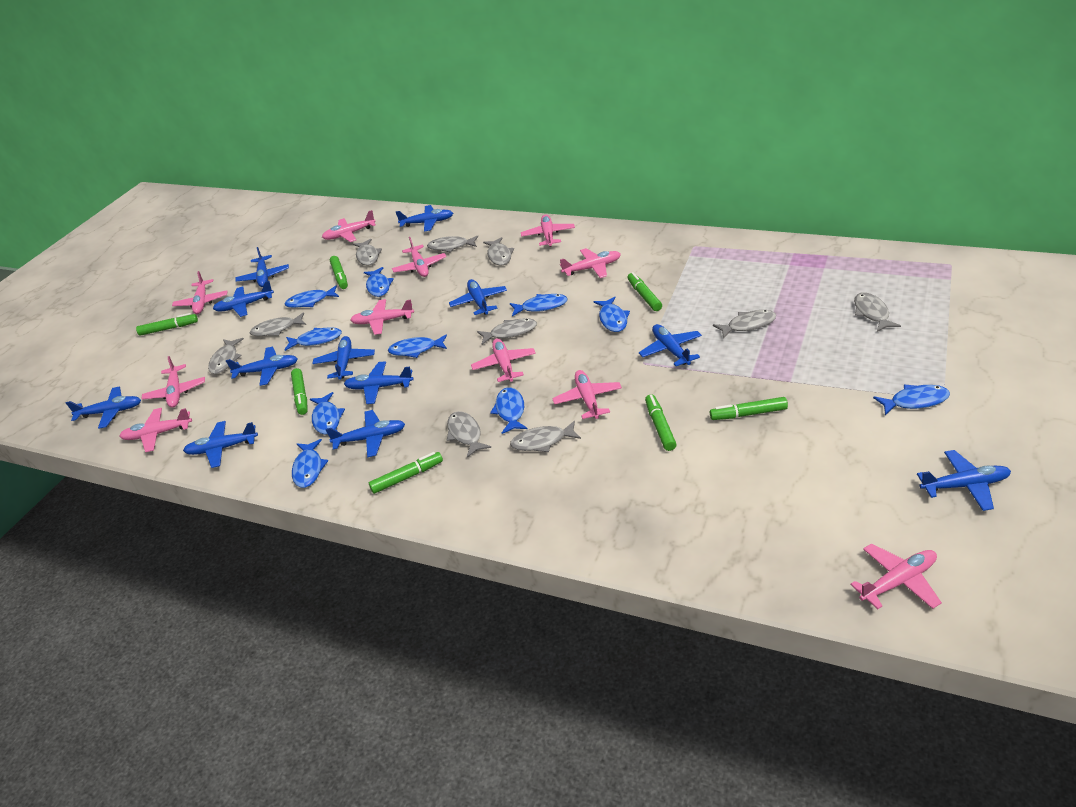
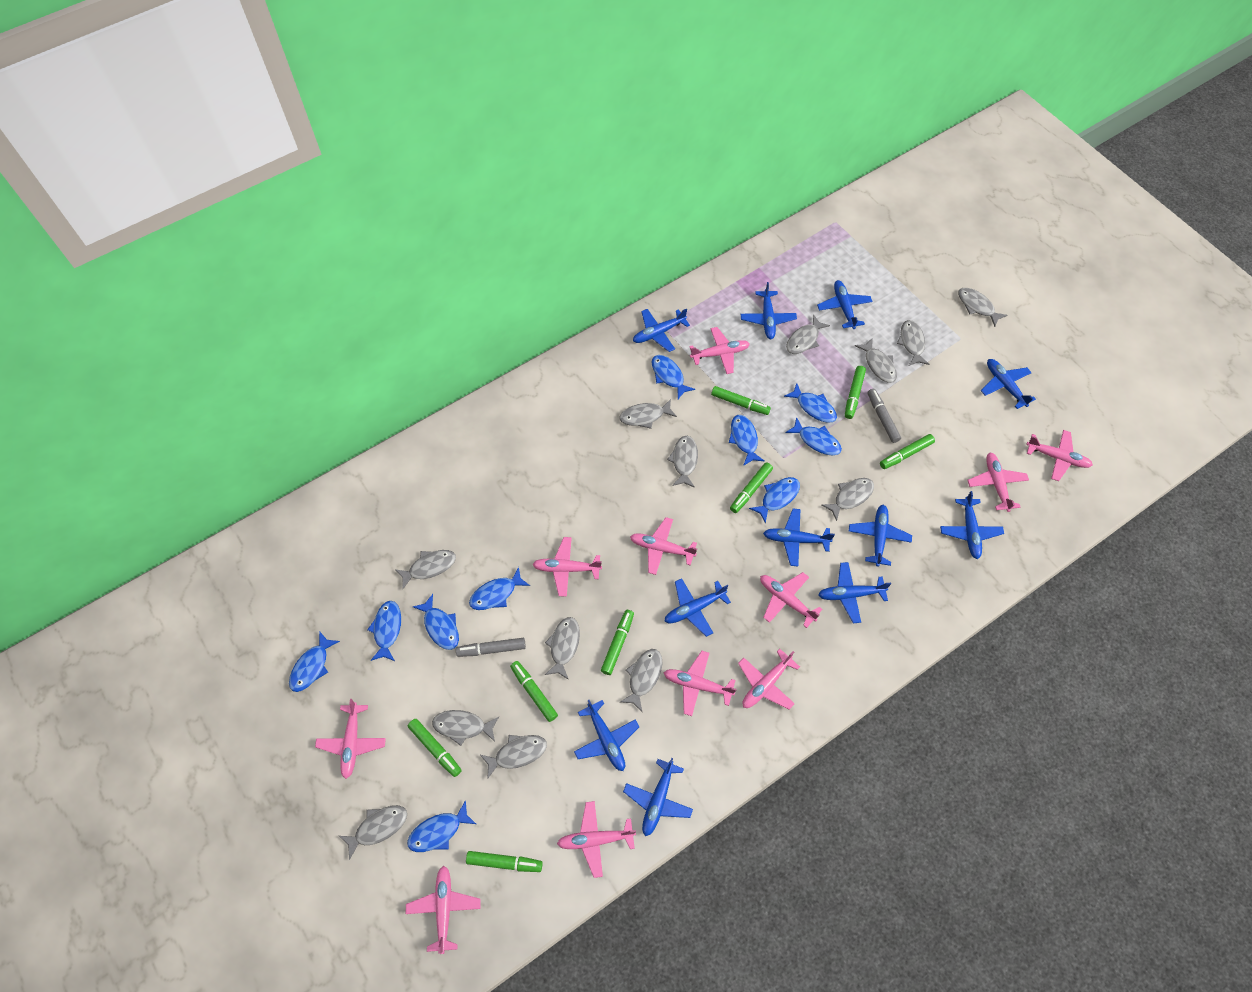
blue plane: [66,387,141,429] [183,421,258,468] [213,281,274,317] [226,347,298,386] [235,247,289,287] [312,336,375,380] [326,410,405,457] [344,361,414,404] [396,205,453,232] [449,279,507,315] [639,324,702,366] [917,450,1011,511] = 12 -> [574,700,639,771] [623,758,693,836] [633,309,690,352] [665,578,731,637] [741,282,797,339] [763,509,835,567] [817,280,873,329] [818,562,891,623] [849,505,912,567] [940,491,1004,559] [981,359,1036,409] = 11
green marker: [136,313,198,336] [291,368,308,415] [330,256,348,289] [369,452,443,494] [628,272,662,311] [645,394,677,451] [710,397,788,420] = 7 -> [408,719,462,777] [466,851,543,872] [510,661,558,722] [601,610,634,675] [711,386,771,415] [730,462,773,513] [845,366,866,419] [880,434,935,469] = 8
grey fish: [208,338,244,374] [250,312,306,336] [353,239,382,266] [427,235,478,253] [447,411,491,458] [477,318,537,345] [483,237,514,266] [510,421,581,452] [713,310,776,339] [854,292,901,332] = 10 -> [339,805,407,860] [395,550,456,589] [432,710,499,746] [480,735,547,778] [545,617,580,680] [620,399,677,429] [620,649,662,712] [667,436,698,488] [786,315,830,354] [821,478,874,521] [855,338,897,383] [897,320,929,366] [958,288,1008,327] = 13
grey marker: none = 0 -> [456,638,526,657] [867,389,901,443] = 2

